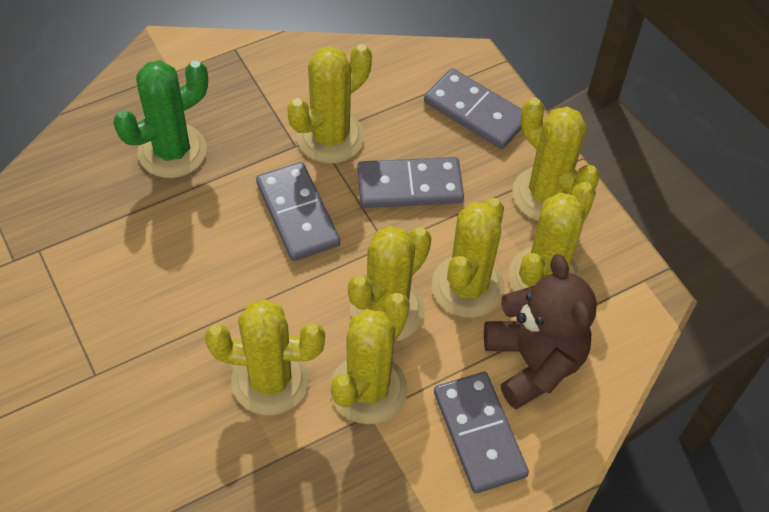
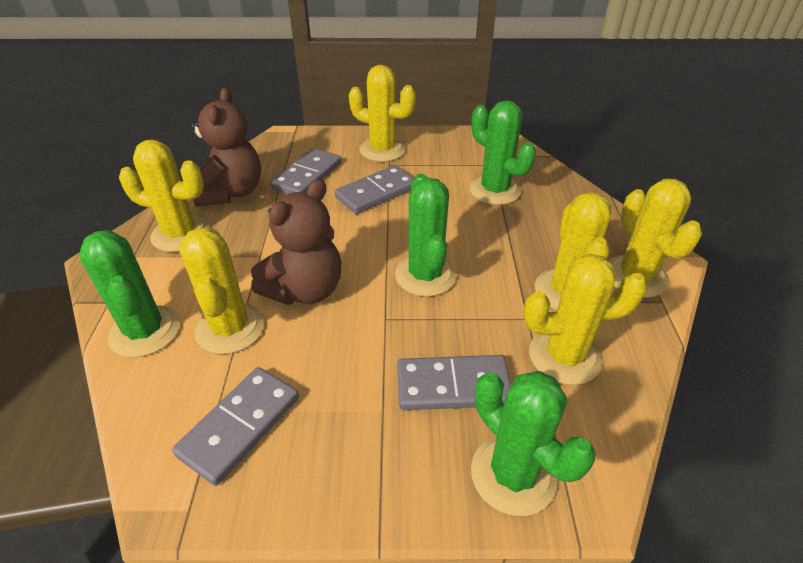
brown teddy bear: [484,254,597,409] = 1 -> [191,87,261,206] [251,179,341,305] = 2
green cactus: [113,60,208,178] = 1 -> [79,230,180,358] [395,174,457,297] [469,100,536,205] [471,371,596,516] = 4
yellow cactus: [205,299,325,415] [287,44,372,164] [330,293,410,424] [348,226,431,342] [432,198,505,318] [508,182,596,292] [512,98,600,221] = 7 -> [119,140,210,252] [179,227,264,354] [349,65,416,162] [523,254,648,385] [535,192,612,311] [608,179,702,298] = 6

